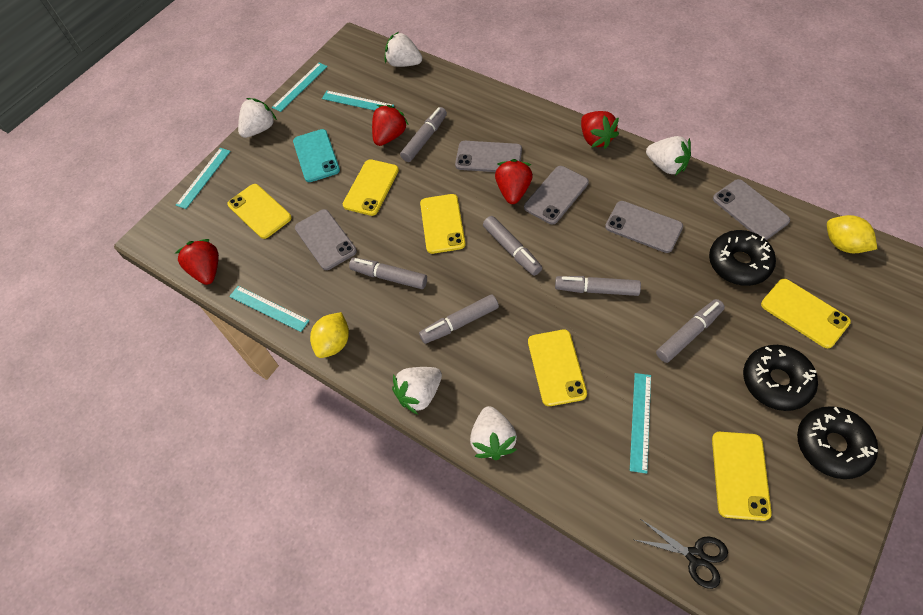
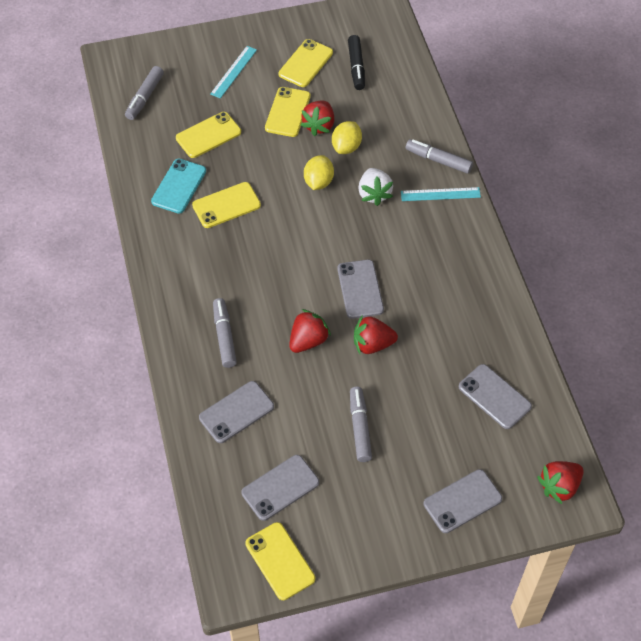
black donut: [709,230,776,286] [743,345,818,411] [797,406,878,479] = 3 -> none = 0
black marker: none = 0 -> [348,35,365,90] = 1
black scissors: [635,520,728,589] = 1 -> none = 0
grey marker: [349,258,427,289] [400,107,447,162] [419,294,499,344] [483,216,542,276] [555,276,641,296] [656,299,725,363] = 6 -> [125,66,164,120] [213,298,237,368] [350,387,372,462] [406,139,473,174] = 4
turquoise ruler: [176,148,231,209] [229,286,310,332] [272,63,328,112] [322,91,394,111] [630,373,651,474] = 5 -> [210,46,257,98] [401,187,481,201] = 2
white strawberry: [238,98,277,138] [385,32,422,67] [392,367,442,414] [470,406,517,460] [646,136,691,176] = 5 -> [358,168,393,206] = 1
yellow phone: [228,184,292,239] [343,159,399,216] [420,194,465,254] [528,329,587,406] [712,432,772,521] [761,279,851,348] = 6 -> [176,112,241,158] [192,182,261,228] [245,522,315,600] [265,87,310,137] [278,39,333,87] = 5

